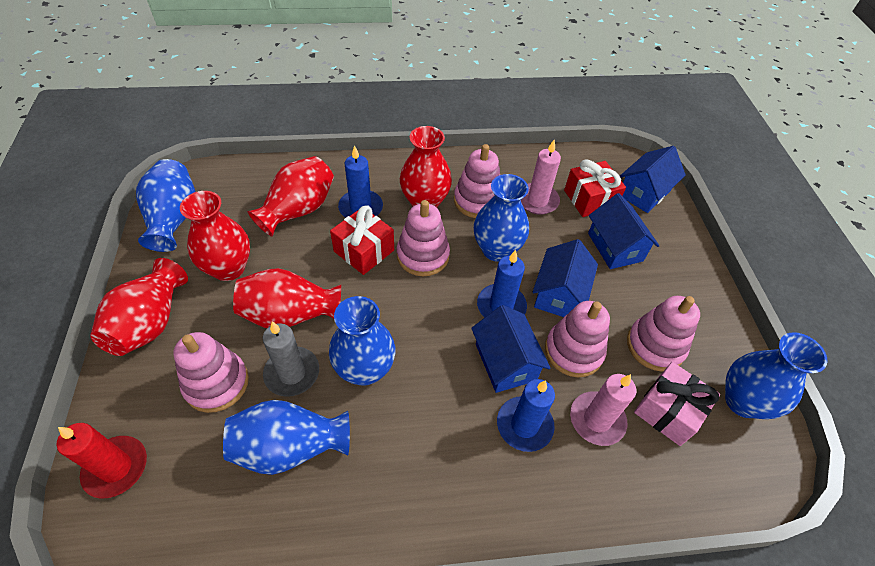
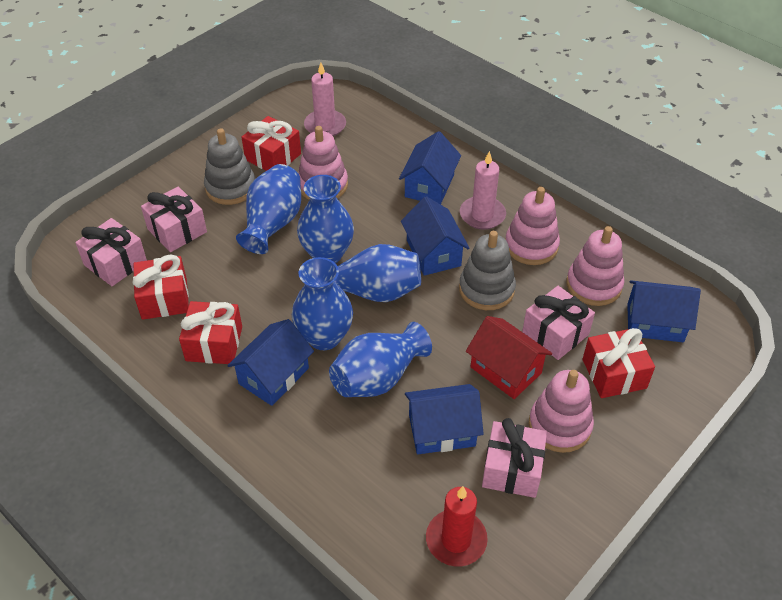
blue candle: [338,145,383,218] [477,250,527,318] [497,379,555,452] = 3 -> none = 0
blue house: [471,305,551,393] [533,239,598,317] [588,193,659,269] [620,146,686,213] = 4 -> [227,319,314,406] [399,131,461,204] [401,196,470,276] [405,384,484,454] [627,280,701,342] = 5
grey candle: [263,321,319,397] = 1 -> none = 0
grey stacking toy: none = 0 -> [204,128,255,205] [459,231,516,310] = 2
pink gift: [634,362,720,446] = 1 -> [75,218,147,286] [141,187,207,252] [482,418,547,498] [522,286,595,360] = 4
pink stacking toy: [173,332,249,413] [397,200,450,276] [454,144,500,218] [545,301,610,377] [627,296,700,372] = 5 -> [298,126,348,200] [505,187,560,265] [529,370,594,453] [566,226,624,306] = 4
red gift: [330,205,394,275] [564,160,626,217] = 2 -> [133,254,189,320] [179,301,242,364] [242,116,301,171] [583,328,655,398] = 4
red house: none = 0 -> [466,316,552,399] = 1
red vase: [90,258,188,356] [180,191,250,281] [233,268,341,328] [248,156,334,237] [400,126,452,208] = 5 -> none = 0

